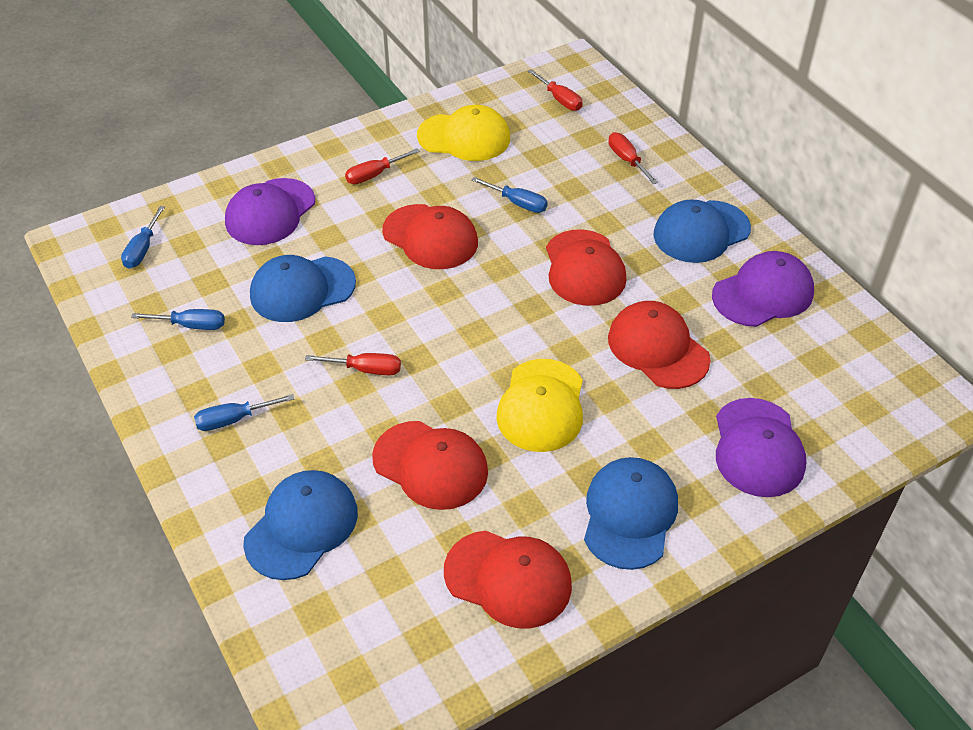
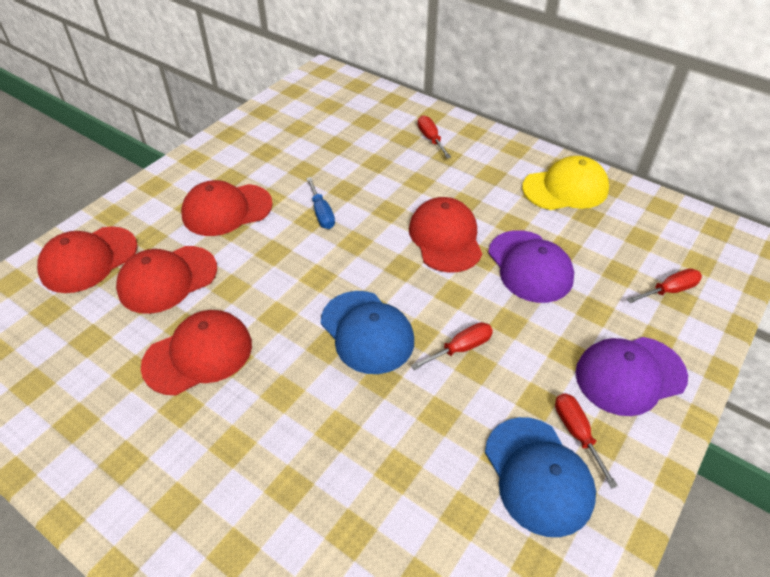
blue cap: [243,470,358,580] [250,255,356,322] [584,457,678,570] [654,199,751,263] = 4 -> [321,291,414,374] [485,417,596,537] = 2
blue screwdriver: [121,206,165,269] [131,309,225,330] [194,394,294,431] [471,177,548,213] = 4 -> [306,177,335,229] = 1
purple cap: [225,178,315,245] [712,251,814,327] [716,398,806,497] = 3 -> [488,230,574,303] [575,337,688,416] = 2
yellow cap: [417,105,510,161] [497,359,583,452] = 2 -> [522,156,609,210] = 1

